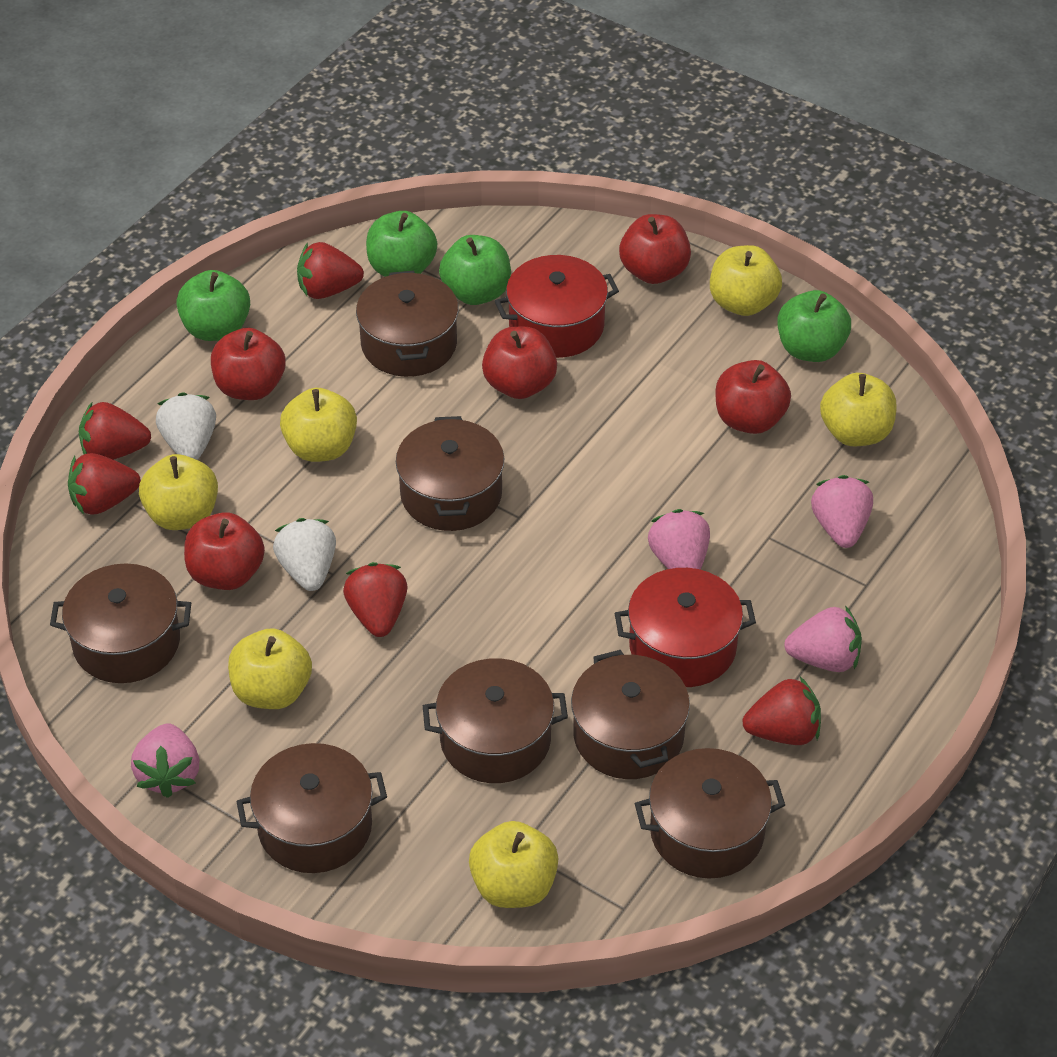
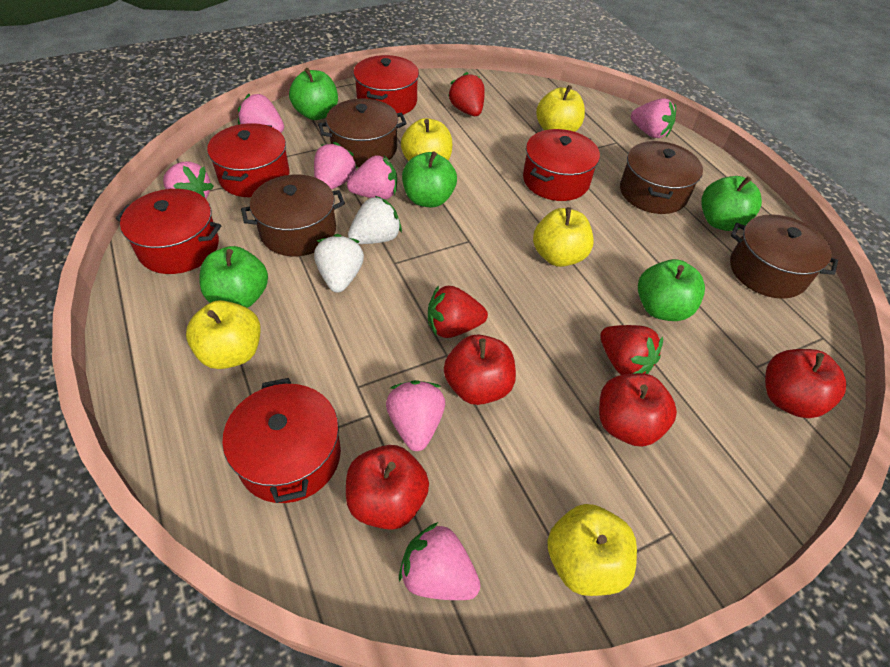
brown pot: [50,563,191,683] [236,743,387,873] [356,271,459,377] [396,416,504,531] [423,658,568,783] [571,650,690,779] [635,748,785,879] = 7 -> [241,175,345,256] [318,98,407,167] [620,141,703,214] [730,214,838,299] = 4
green apple: [176,270,250,341] [366,211,437,277] [439,235,511,305] [777,290,851,362] = 4 -> [199,246,268,308] [289,68,338,120] [402,151,457,207] [638,259,705,321] [701,176,762,231] = 5
pink strawberry: [131,723,200,798] [648,509,710,570] [784,606,862,672] [811,475,873,548] = 4 -> [163,162,214,199] [238,94,284,133] [314,142,357,190] [347,155,397,199] [386,380,445,451] [399,522,481,600] [631,98,676,138] = 7
red apple: [184,512,265,590] [211,328,286,400] [482,327,557,399] [619,214,691,284] [716,360,791,434] = 5 -> [346,445,429,530] [444,335,516,405] [599,373,677,447] [765,349,846,418] = 4
red pot: [495,255,619,358] [614,568,756,687] = 2 -> [116,189,221,274] [207,123,289,197] [222,378,341,503] [353,55,419,115] [523,129,600,201] = 5
red strawberry: [68,453,141,514] [79,402,151,460] [297,242,364,299] [343,562,408,637] [742,677,821,745] = 5 -> [428,285,488,338] [448,72,485,116] [600,325,663,375] = 3
yellow apple: [139,454,218,530] [228,628,312,709] [280,388,357,462] [469,821,559,908] [710,245,782,316] [820,373,897,446] = 6 -> [186,300,261,369] [401,118,452,161] [533,207,594,267] [536,85,585,132] [547,504,637,596] = 5

